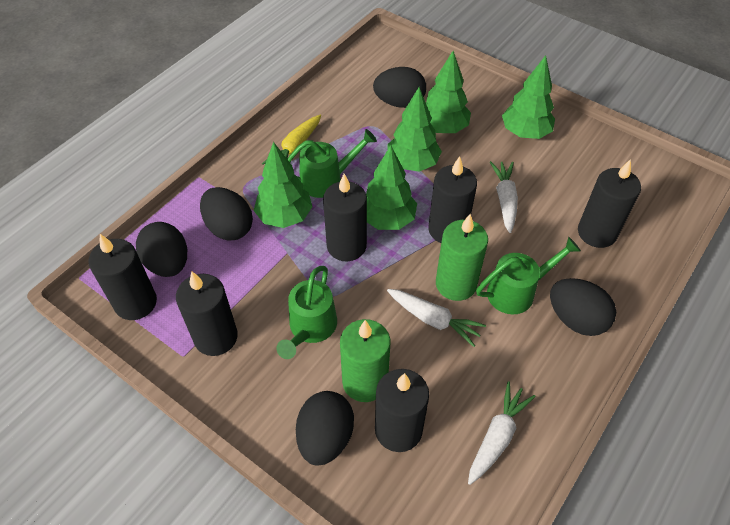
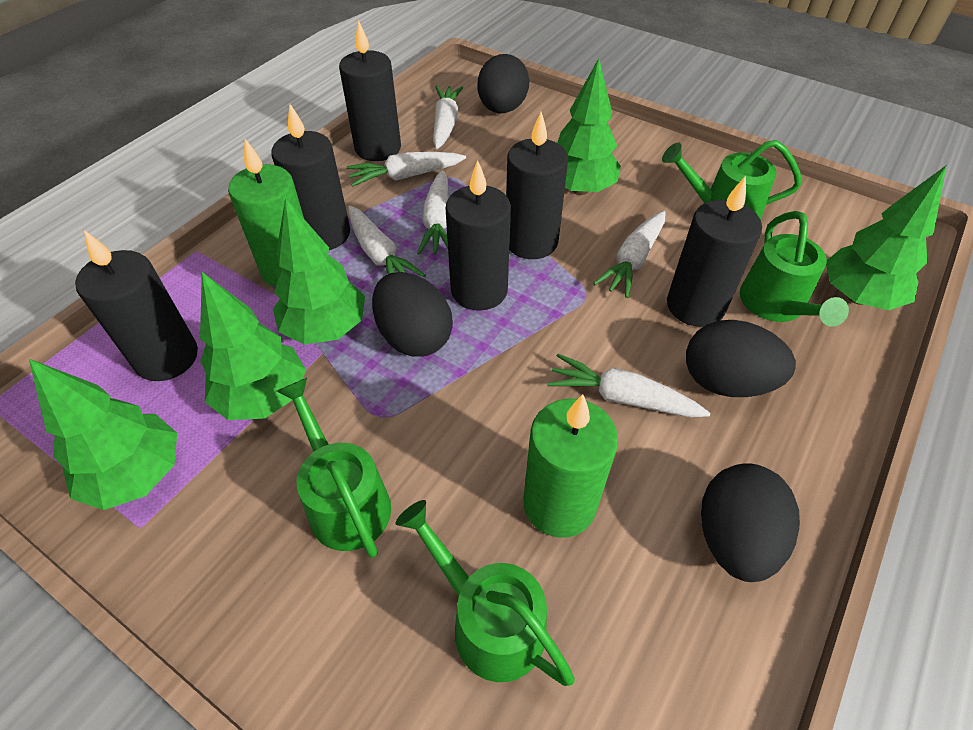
black egg: [136,222,187,277] [200,187,253,241] [296,391,354,466] [373,67,426,108] [550,278,616,336] = 5 -> [372,272,453,357] [478,54,530,113] [686,320,796,397] [701,463,800,582] = 4
green watering can: [276,266,337,359] [287,129,377,198] [476,237,581,314] = 3 -> [277,378,391,558] [395,500,575,686] [662,140,802,219] [740,211,849,327] = 4
white carrot: [387,289,486,347] [468,381,536,485] [490,161,518,233] = 3 -> [347,152,466,187] [348,206,426,277] [417,170,449,255] [433,86,463,149] [547,354,710,418] [593,211,666,298] = 6
yellow carrot: [262,115,321,165] = 1 -> none = 0

